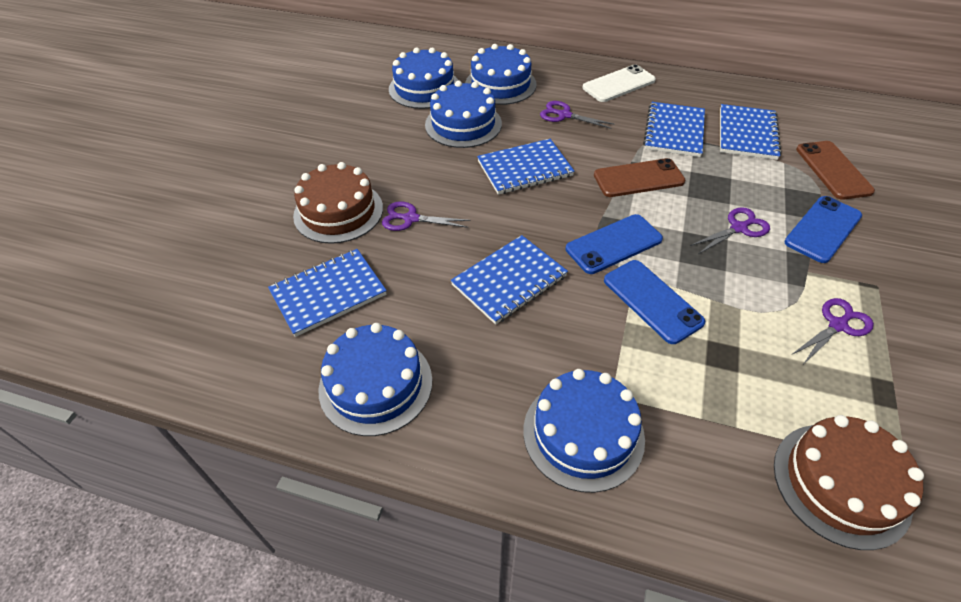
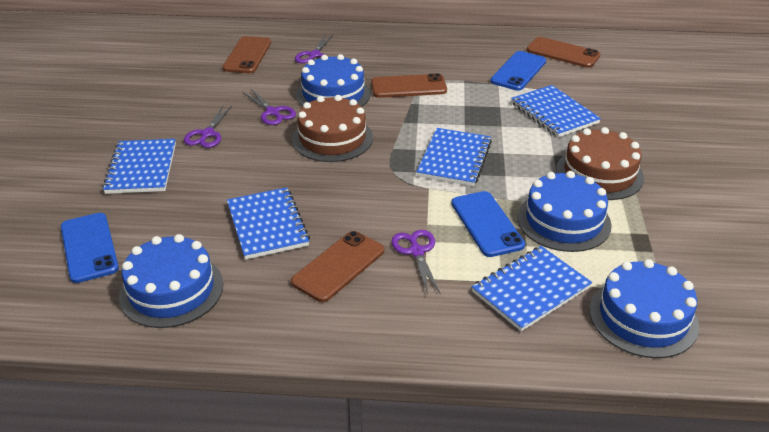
blue cake: [318,323,432,436] [389,48,459,109] [425,81,502,148] [465,44,537,105] [523,369,645,493] = 5 -> [119,234,223,328] [296,54,371,107] [518,171,612,252] [589,259,699,358] = 4
brown phone: [594,158,685,197] [796,141,875,199] = 2 -> [222,36,271,73] [291,231,384,302] [371,73,447,98] [526,37,601,68] = 4
white phone: [583,64,656,102] = 1 -> none = 0

